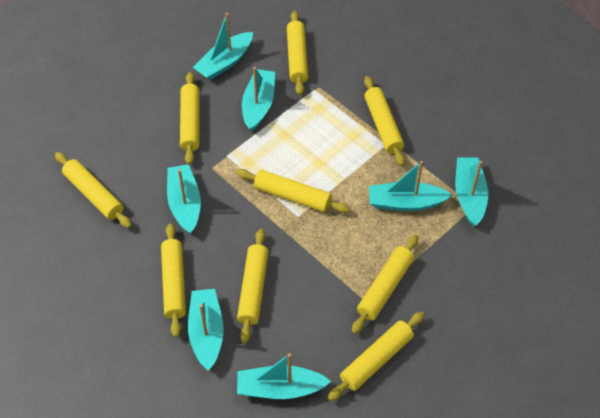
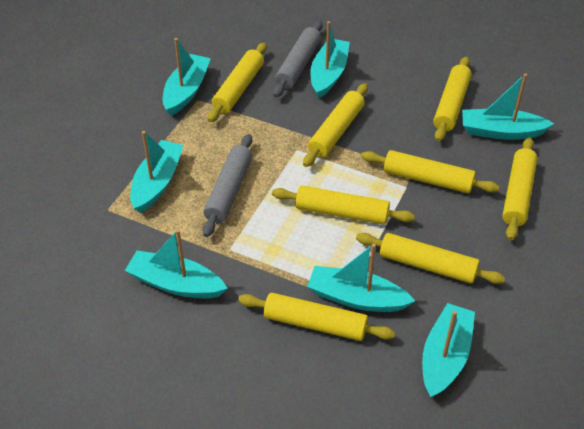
grey rolling pin: none = 0 -> [202,134,252,237] [273,21,323,97] = 2
yellow rolling pin: [55,152,132,228] [161,223,186,337] [180,72,200,165] [236,169,350,213] [237,229,269,344] [287,11,308,95] [328,312,425,401] [352,235,418,334] [364,76,405,166] = 9 -> [208,42,267,122] [238,293,395,341] [272,186,415,225] [303,83,368,167] [356,233,505,284] [361,150,499,193] [433,57,472,142] [502,137,538,241] = 8

